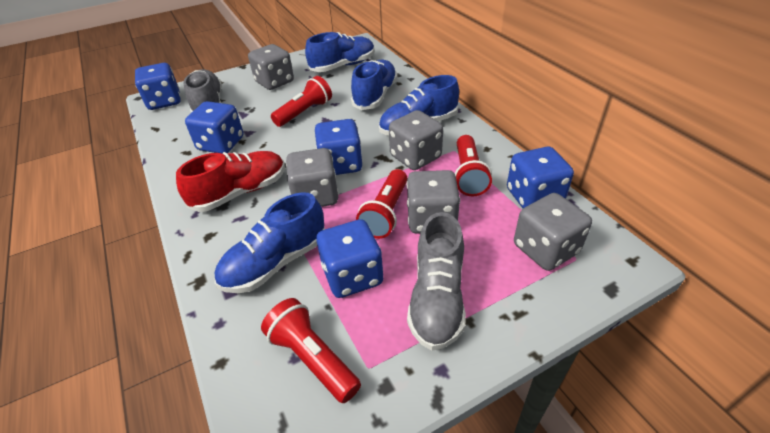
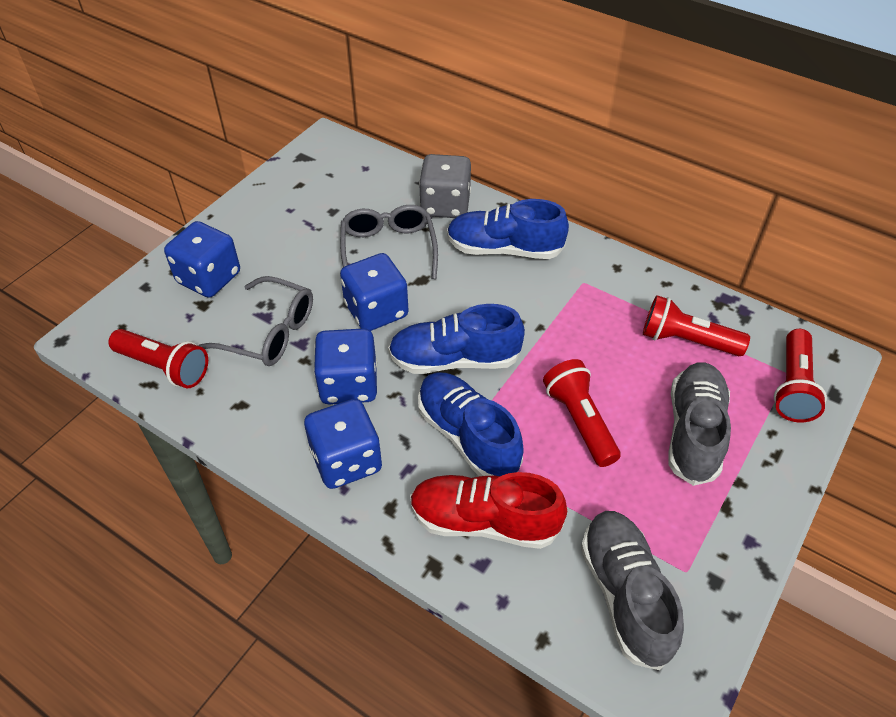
blue dice: [135,63,181,110] [185,101,243,154] [315,119,363,175] [316,219,383,298] [507,147,574,208] = 5 -> [164,221,240,298] [304,399,382,489] [314,328,377,404] [340,253,409,331] = 4
blue shoe: [214,192,325,293] [305,32,375,72] [351,60,398,110] [379,75,459,136] = 4 -> [388,304,525,374] [418,372,524,476] [447,199,569,259] = 3
grey dice: [248,44,294,90] [286,148,339,207] [389,110,443,170] [407,170,460,234] [514,193,592,271] = 5 -> [419,154,471,218] = 1
grey glasses: none = 0 -> [199,276,313,366] [340,205,438,279] = 2

